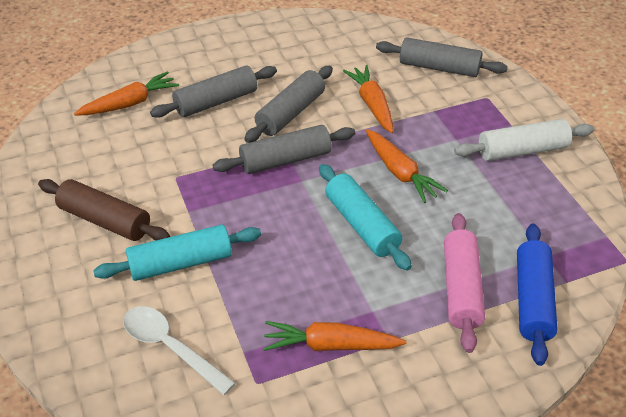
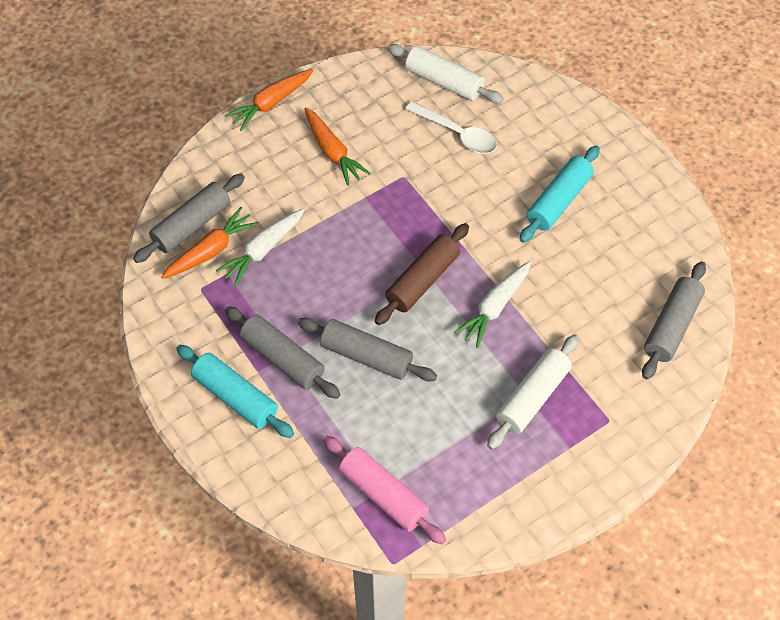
blue rolling pin: [517,224,558,366] = 1 -> none = 0
orange carrot: [74,71,179,116] [263,321,406,351] [343,65,393,133] [366,129,448,203] = 4 -> [161,207,258,279] [225,69,313,131] [305,108,370,186] = 3
white carrot: none = 0 -> [216,208,305,287] [454,261,531,348] = 2
white rolling pin: [454,119,595,161] = 1 -> [387,44,504,103] [487,334,579,449] = 2

